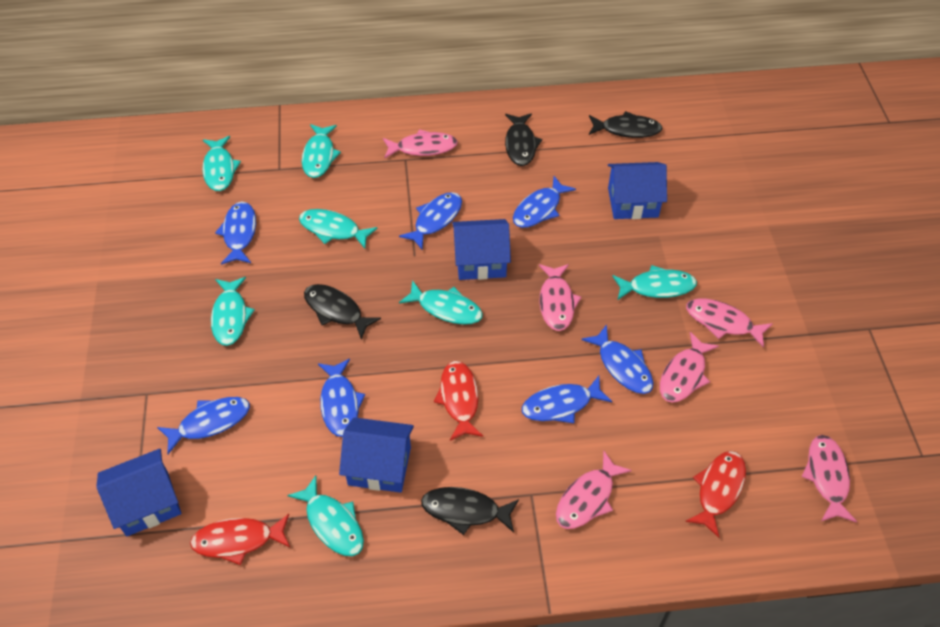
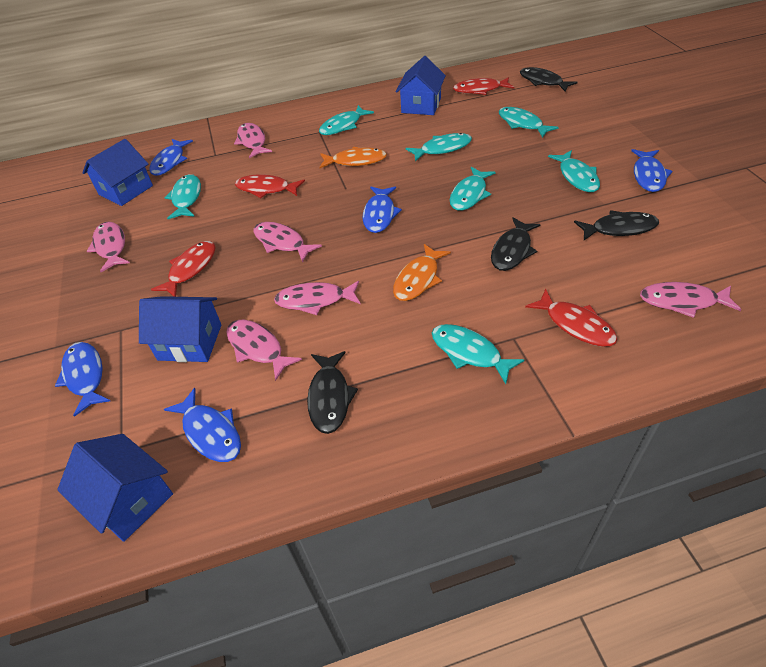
blue fish: [157,397,250,454] [215,202,256,265] [318,359,365,437] [399,192,462,249] [513,176,576,228] [522,376,612,423] [582,324,653,394] = 7 -> [55,342,110,417] [150,139,193,176] [164,388,241,462] [362,186,402,233] [631,149,672,192] = 5
orange fish: none = 0 -> [320,147,387,168] [393,244,451,301] = 2
red fish: [190,514,290,565] [434,361,483,441] [685,451,746,538] = 3 -> [151,241,216,297] [235,174,305,198] [453,77,514,95] [525,289,617,347] = 4

